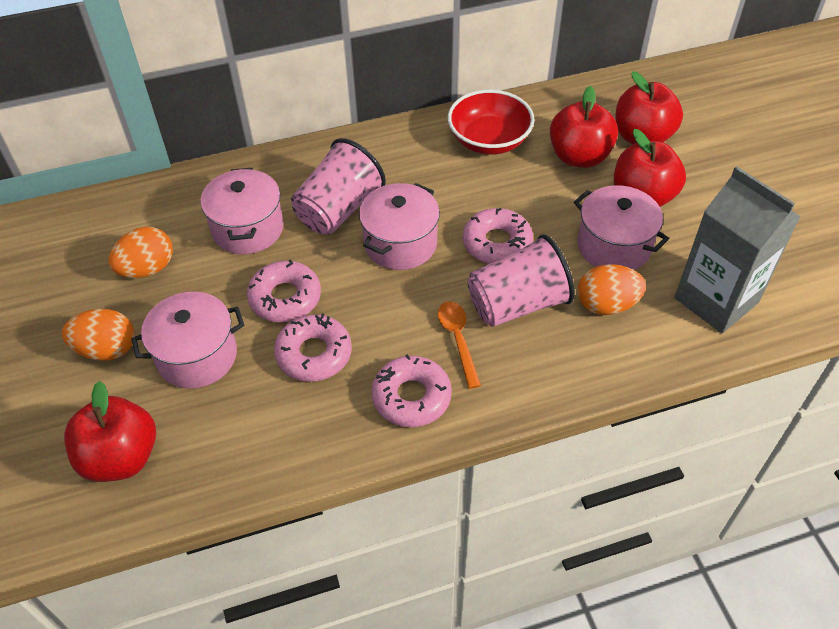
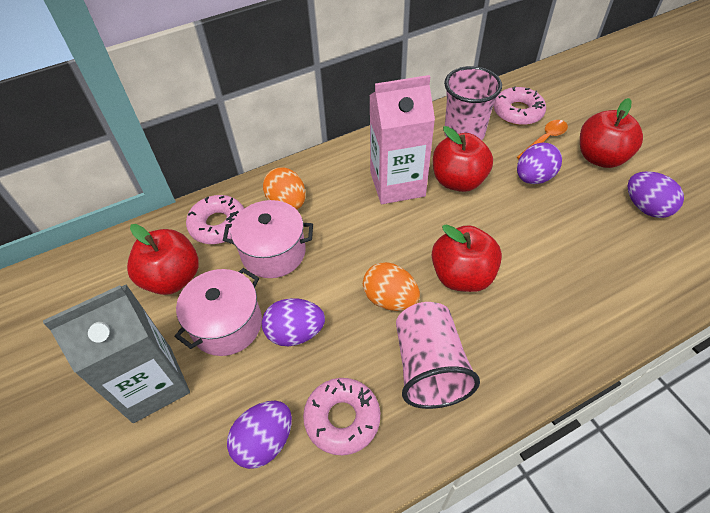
orange egg: [62,309,135,361] [109,227,173,278] [578,264,646,315] = 3 -> [263,167,306,210] [363,262,420,311] = 2
pink carton: none = 0 -> [369,75,435,204] = 1
pink donut: [247,259,321,322] [274,313,352,382] [371,354,452,427] [463,208,533,264] = 4 -> [186,195,244,244] [303,378,380,455] [493,86,546,125] = 3
pink pot: [131,292,244,389] [200,168,284,254] [359,183,440,270] [574,185,669,270] = 4 -> [174,268,262,356] [223,200,313,278] = 2
purple egg: none = 0 -> [227,401,292,469] [262,298,325,346] [517,142,562,184] [627,171,684,218] = 4
red bowl: [448,90,535,155] = 1 -> none = 0

